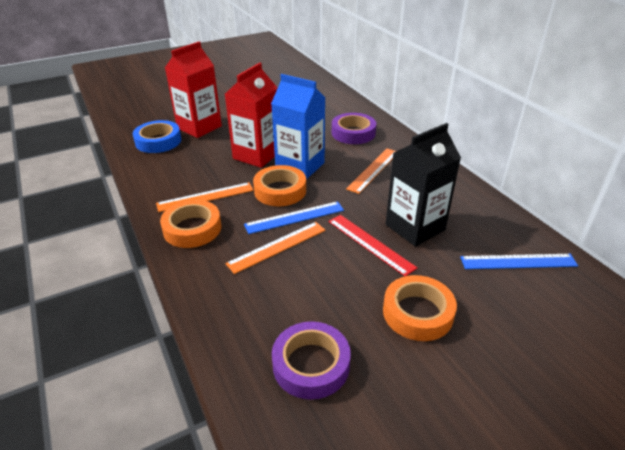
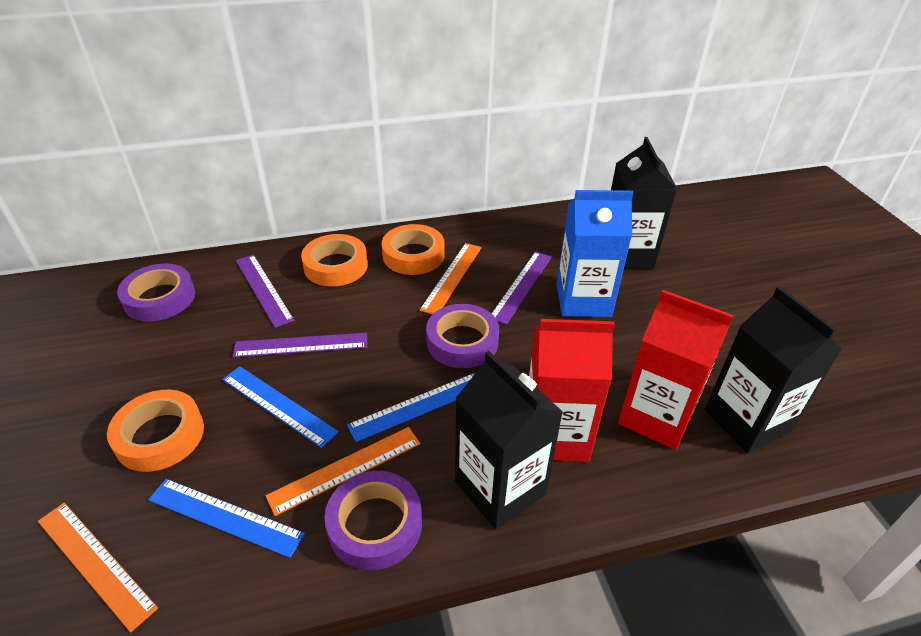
black carton: [386,123,461,247] = 1 -> [455,351,563,529] [611,137,677,268] [705,286,842,453] = 3
blue ruler: [244,201,344,234] [460,254,578,269] = 2 -> [148,479,305,558] [222,366,339,448] [347,373,475,442] = 3
blue tape: [133,120,181,153] = 1 -> none = 0
purple ruler: none = 0 -> [233,333,367,357] [236,255,294,328] [491,251,552,325] = 3
purple tape: [272,321,351,400] [332,113,376,144] = 2 -> [117,264,195,321] [325,471,422,570] [426,304,499,368] = 3
red ruler: [328,215,417,276] = 1 -> none = 0

